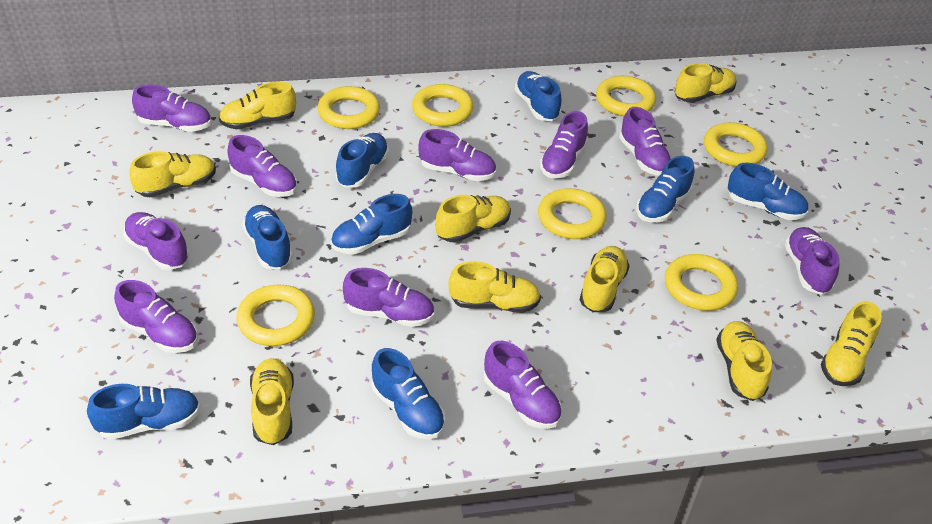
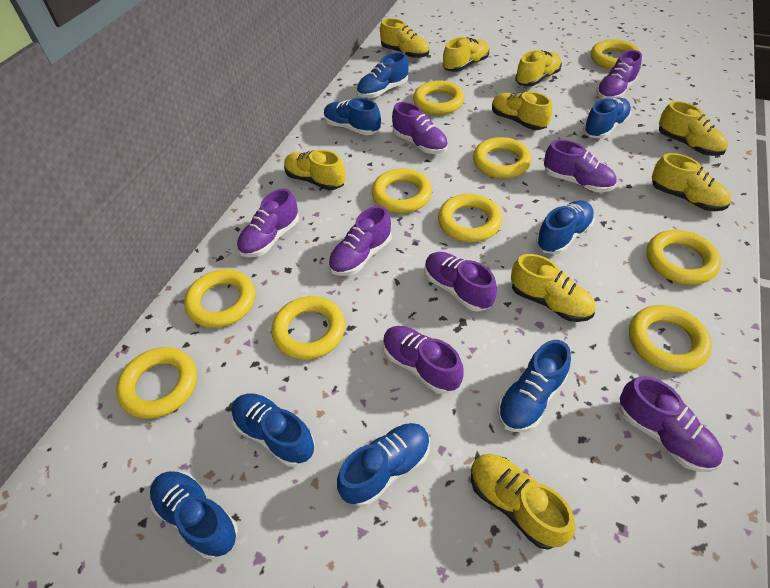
purple shoe: [114,280,198,353] [123,212,189,270] [132,84,211,132] [227,135,297,197] [343,268,434,327] [418,129,496,181] [484,341,562,429] [540,111,588,178] [619,107,671,176] [785,227,840,295] = 10 -> [237,188,299,257] [329,206,391,276] [383,326,464,394] [392,102,448,154] [424,252,497,312] [544,140,617,192] [596,50,642,99] [620,376,723,472] = 8
yellow ring: [237,285,315,346] [317,86,380,129] [412,84,474,126] [538,188,607,239] [596,76,656,116] [665,254,738,311] [704,122,768,167] = 7 -> [116,347,197,419] [184,269,255,328] [271,296,345,360] [372,168,432,213] [413,81,465,115] [438,194,502,242] [473,137,532,179] [591,39,641,69] [629,305,712,372] [646,230,721,285] = 10

